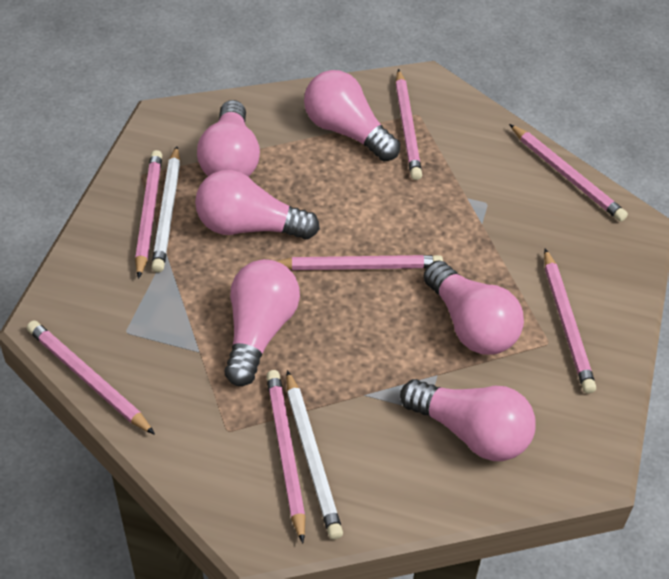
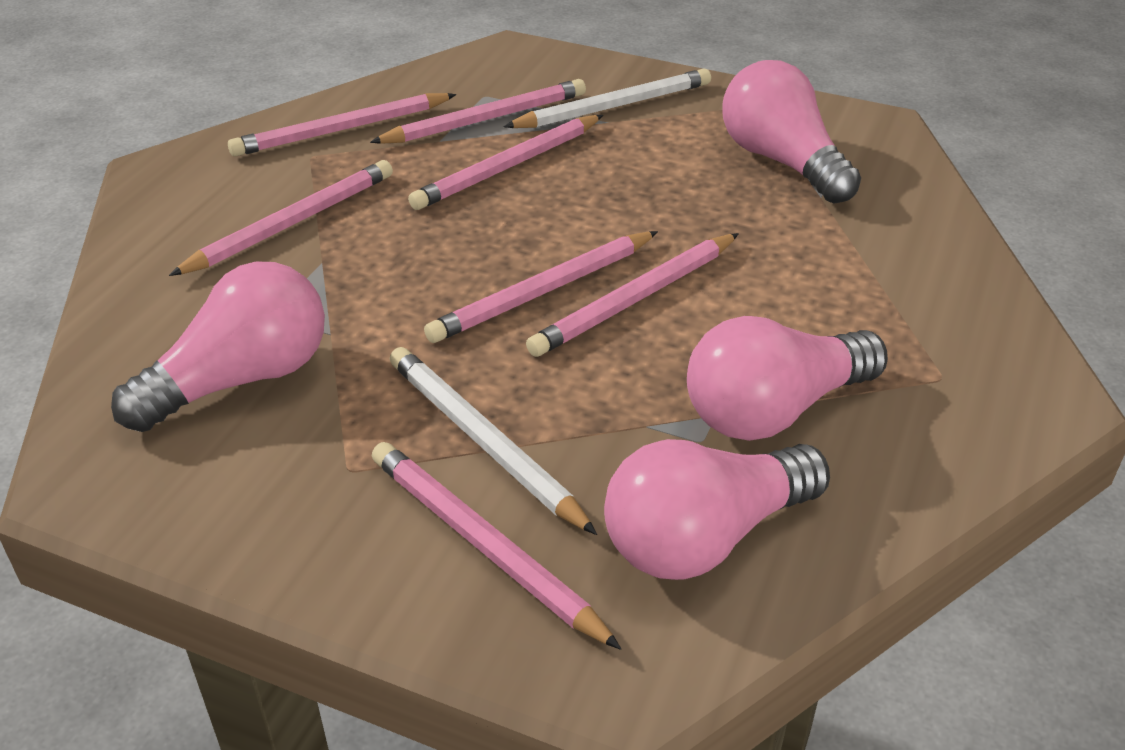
pink light bulb: [195,170,320,240] [197,100,260,177] [224,259,300,386] [304,70,400,162] [400,379,535,461] [423,260,524,355] = 6 -> [111,261,325,432] [604,439,830,580] [687,316,888,441] [722,60,861,204] = 4

